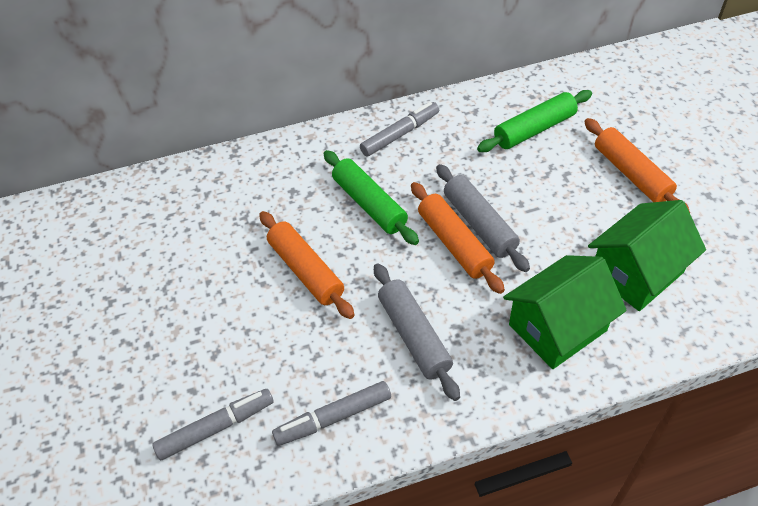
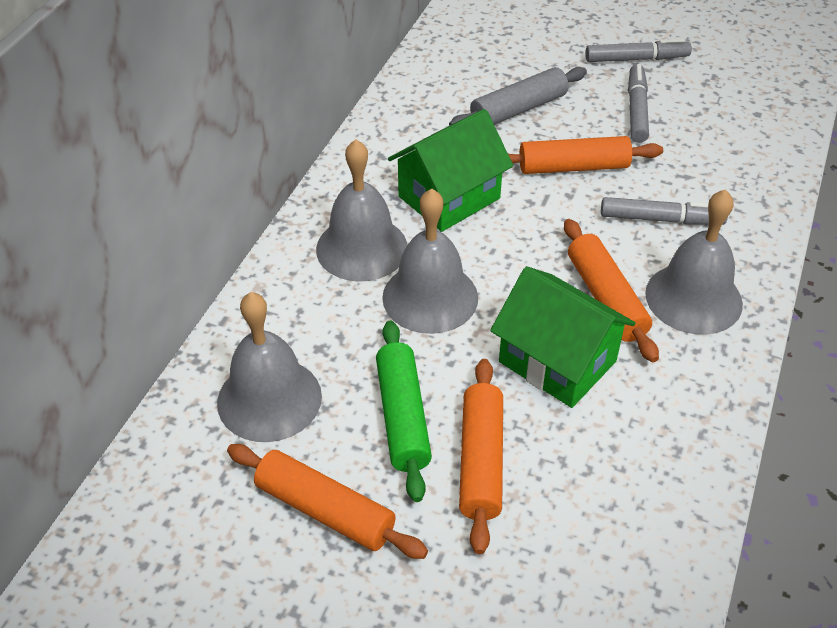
green rolling pin: [323,150,419,245] [477,90,592,152] = 2 -> [376,321,432,502] = 1
grey bell: none = 0 -> [217,292,322,442] [316,139,407,282] [382,188,478,334] [645,189,743,335] = 4
grey rolling pin: [374,263,460,401] [436,164,530,272] = 2 -> [449,67,587,126] = 1
orange rolling pin: [259,211,355,319] [411,182,505,294] [584,118,690,213] = 3 -> [227,444,428,559] [459,359,503,554] [508,136,663,174] [564,219,659,362] = 4

